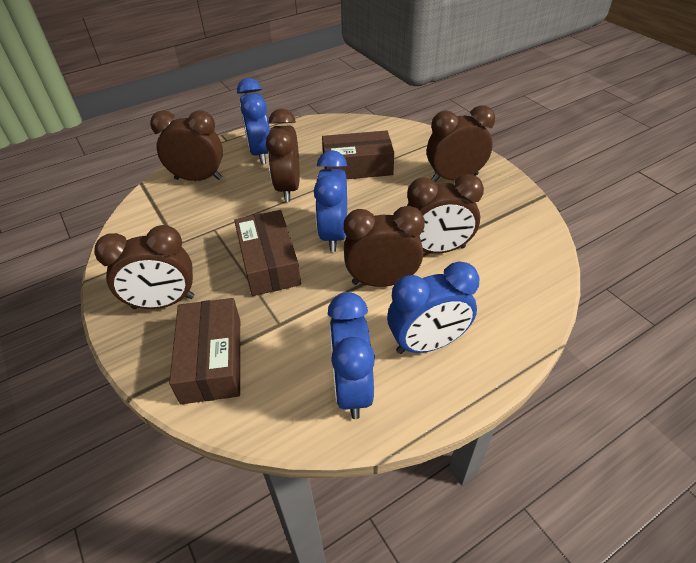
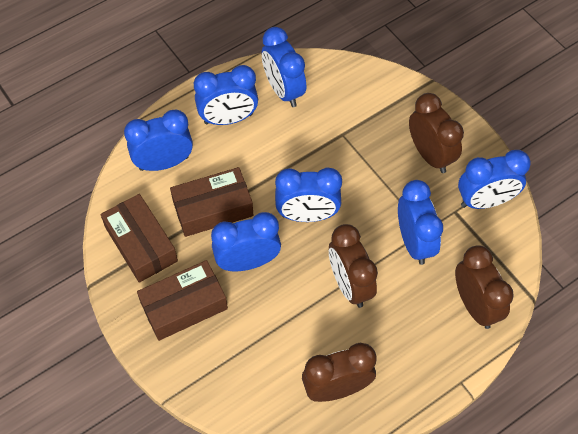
blue clock: [237,78,270,164] [314,150,347,252] [328,292,375,419] [387,262,479,354] = 4 -> [124,110,193,171] [194,65,258,125] [211,212,281,271] [262,27,306,107] [275,167,342,222] [398,180,443,265] [458,150,531,209] = 7
brown clock: [94,225,194,309] [150,110,223,181] [266,109,300,202] [343,206,425,287] [407,174,484,254] [427,105,495,182] = 6 -> [302,343,377,402] [329,224,378,308] [409,93,464,173] [455,245,514,329] = 4

